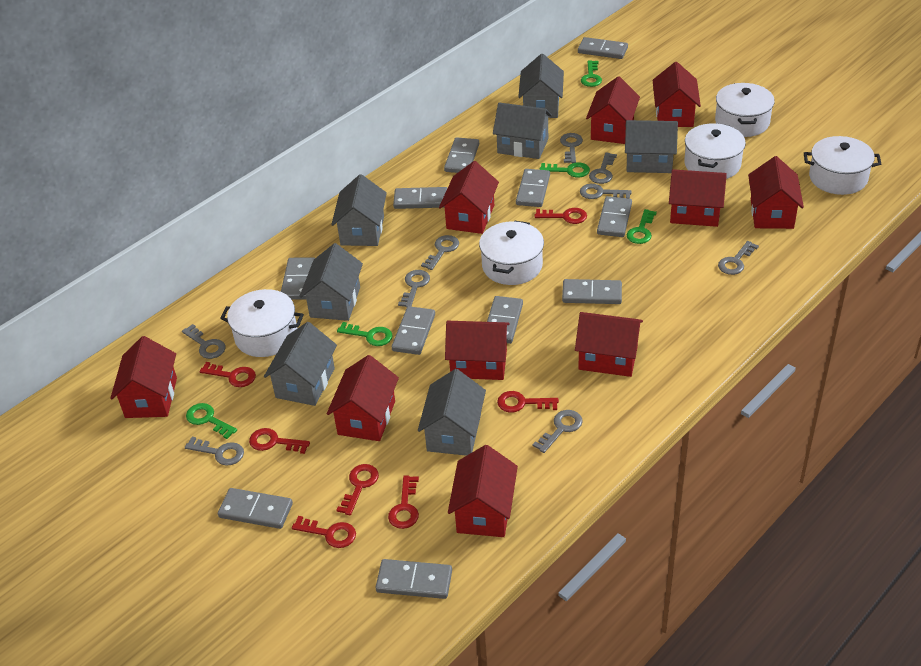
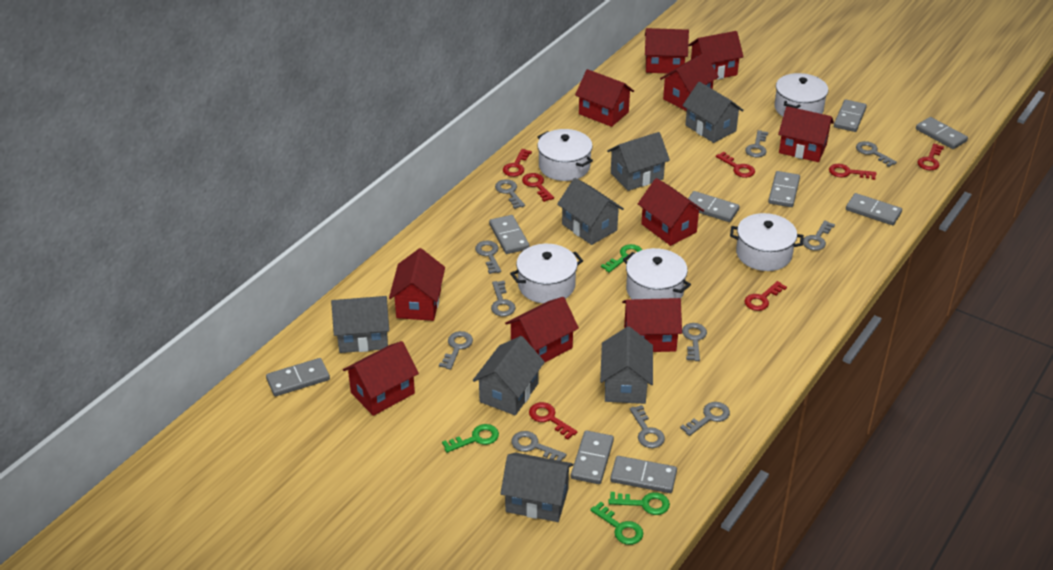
green key: [186,403,237,439] [337,322,393,346] [540,162,590,178] [581,60,602,87] [627,209,657,244] = 5 -> [442,424,499,453] [590,501,643,545] [601,244,642,273] [609,492,670,515] = 4
grey domino: [218,488,293,529] [281,257,315,300] [375,559,452,599] [392,306,435,355] [393,187,447,209] [444,137,479,173] [487,296,523,344] [516,169,550,207] [562,279,622,304] [578,37,628,59] [597,196,632,237] = 11 -> [266,358,330,396] [489,215,530,254] [571,430,614,484] [610,456,677,493] [688,191,739,222] [768,171,800,207] [834,100,867,132] [846,193,902,225] [916,117,968,149] = 9
grey key: [182,324,226,359] [185,437,244,466] [398,270,430,308] [421,235,459,270] [533,410,583,453] [560,133,583,163] [580,184,631,199] [589,153,617,184] [718,241,759,275] = 9 -> [439,331,473,370] [475,240,501,274] [491,281,516,316] [495,179,525,209] [511,431,567,461] [629,405,665,448] [680,402,730,436] [682,323,707,361] [745,130,768,157] [803,220,835,251] [856,141,897,167] = 11

